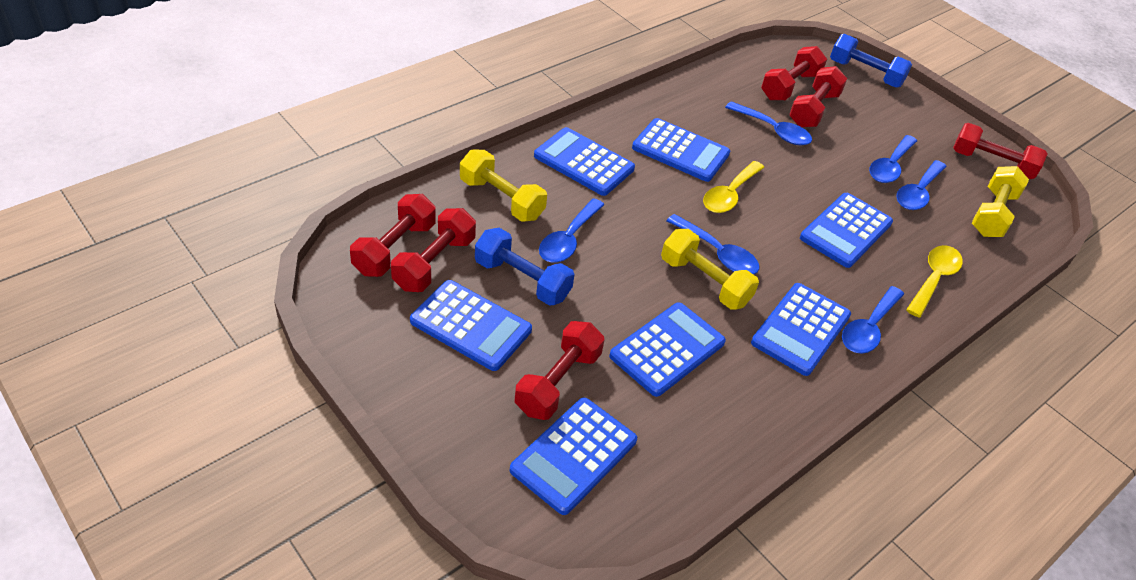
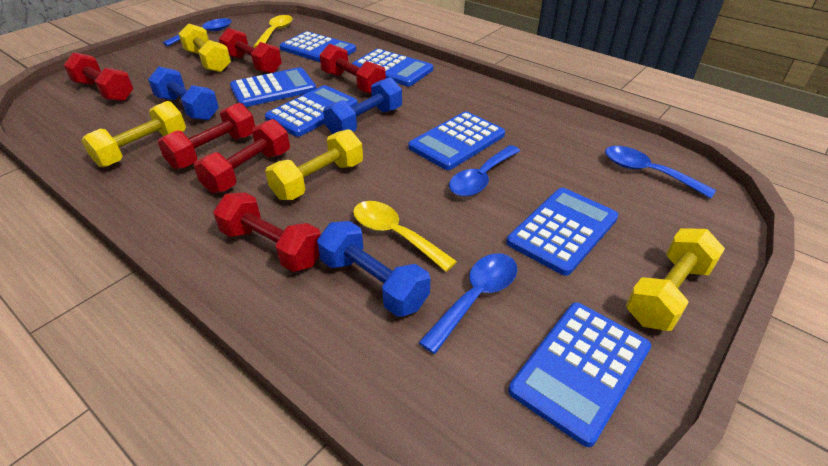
blue dumbbell: [475,228,575,306] [830,34,912,88] = 2 -> [148,67,219,120] [317,221,430,317] [323,77,402,134] = 3
blue spoon: [539,198,605,263] [666,214,759,275] [725,101,812,146] [842,286,904,353] [869,135,917,183] [896,160,947,210] = 6 -> [163,18,232,46] [418,253,517,354] [449,145,520,197] [605,146,716,199] = 4
yellow dumbbell: [460,149,547,222] [661,229,759,310] [972,166,1029,237] = 3 -> [81,101,186,167] [178,23,231,73] [265,129,363,200] [626,228,725,331] = 4

